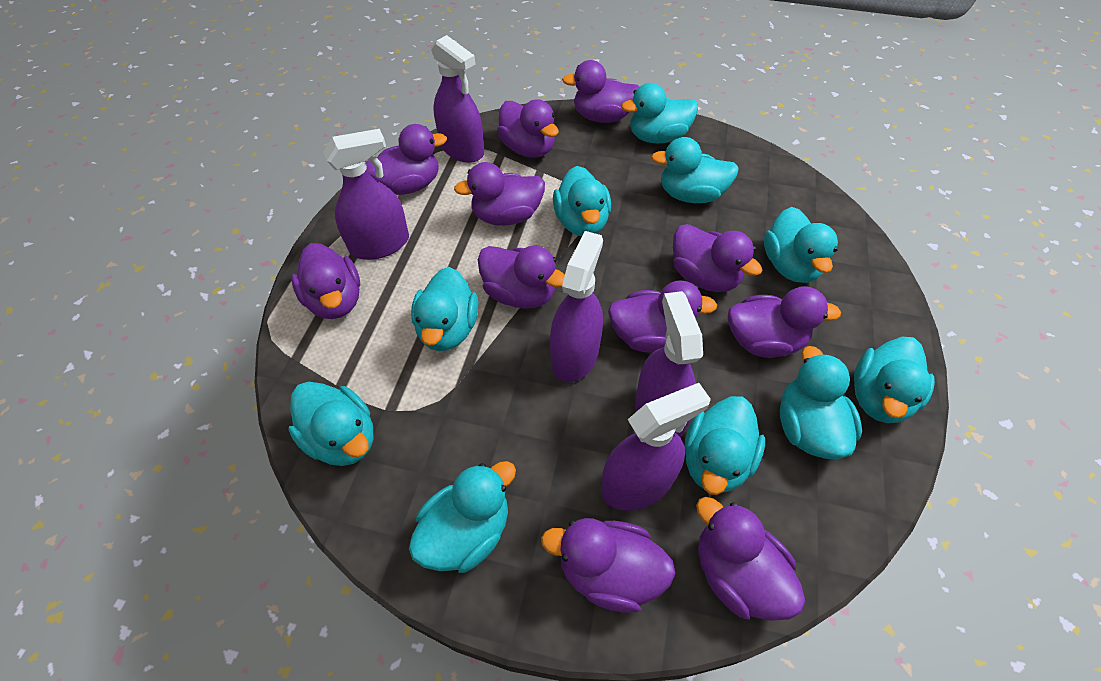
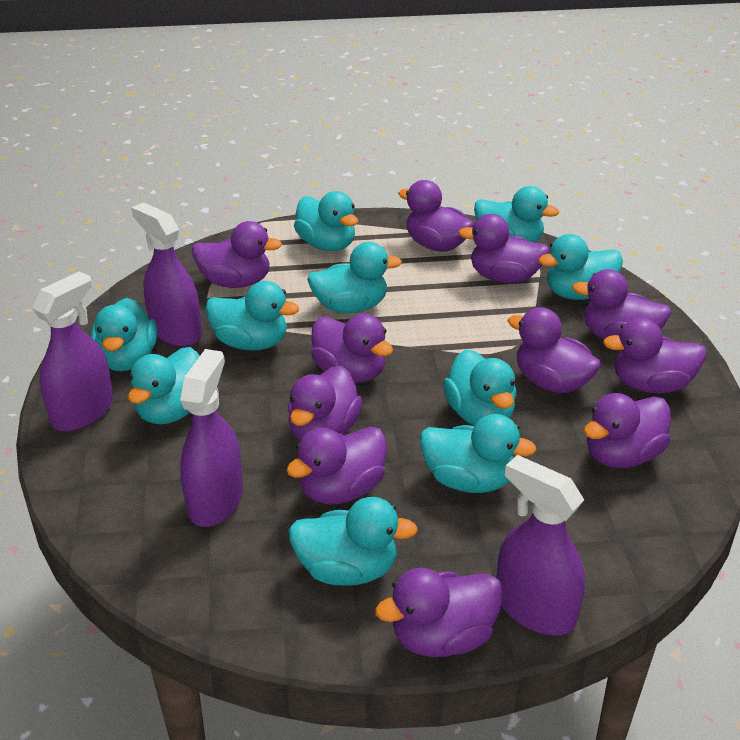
purple spray bottle: [323,129,409,260] [431,35,484,163] [550,231,603,382] [601,383,711,511] [635,291,703,438] = 5 -> [32,271,113,432] [131,202,202,347] [180,349,243,527] [497,455,585,636] = 4

